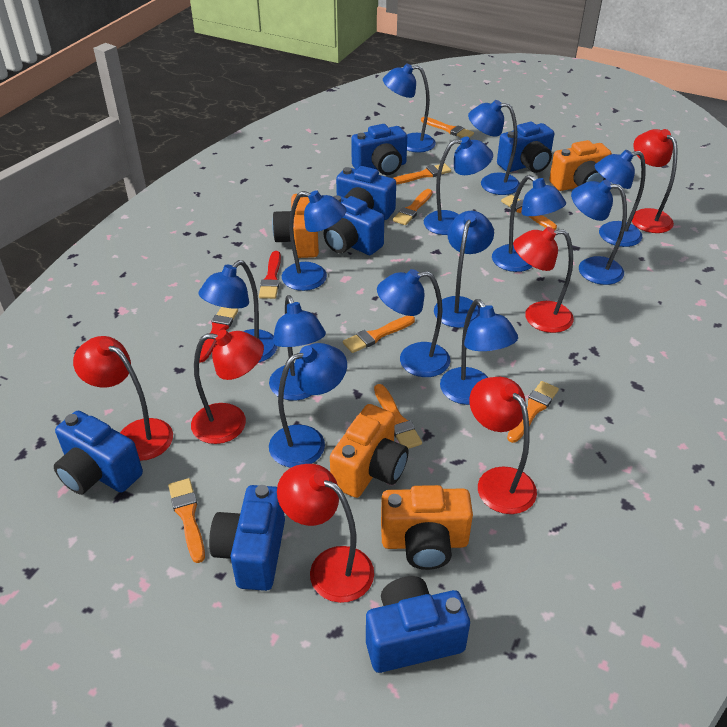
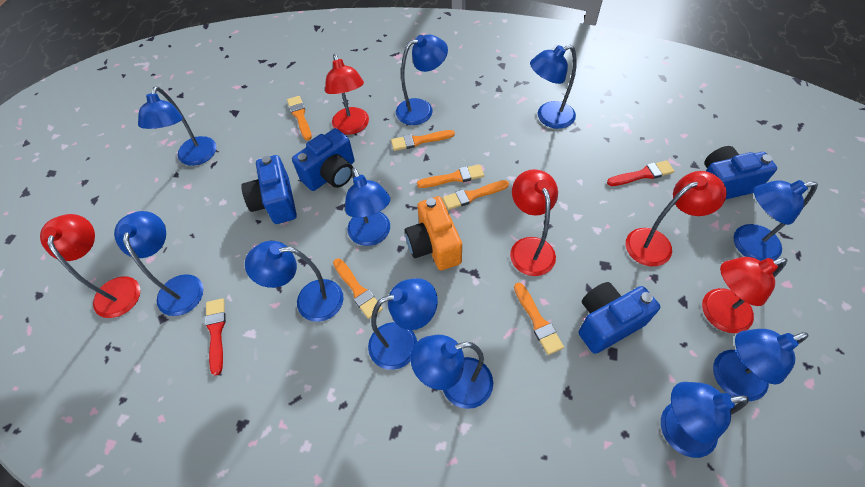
blue camera: [54,411,143,494] [209,485,285,591] [323,195,384,255] [336,166,396,220] [351,124,407,175] [366,576,470,673] [497,122,554,173] = 7 -> [241,155,297,224] [292,128,354,191] [578,282,660,354] [704,146,777,199] = 4
blue lamp: [199,260,278,363] [269,295,326,400] [269,343,347,467] [282,190,346,291] [377,269,450,377] [383,64,436,153] [424,137,493,235] [434,211,494,328] [440,299,518,405] [468,100,520,195] [492,175,566,272] [571,179,627,285] [595,150,646,247] = 13 -> [114,211,203,316] [138,86,216,166] [245,241,344,322] [345,168,390,246] [368,278,438,370] [396,35,448,125] [411,335,493,409] [530,45,577,129] [661,382,749,458] [713,329,809,401] [734,180,818,261] = 11
orange brush: [168,478,205,563] [343,316,415,353] [374,384,422,449] [393,163,451,184] [393,189,432,225] [421,117,474,138] [501,195,557,230] [507,381,559,443] = 8 -> [287,96,312,140] [333,258,383,319] [391,130,455,151] [417,164,484,188] [443,180,509,210] [514,282,564,355] = 6
orange camera: [272,191,319,258] [330,404,409,498] [381,485,473,570] [549,140,612,191] = 4 -> [405,196,462,270] = 1
red lamp: [73,336,173,461] [191,329,264,444] [277,464,374,603] [470,377,537,514] [513,227,574,333] [632,129,677,233] = 6 -> [40,214,140,318] [325,54,369,135] [510,169,558,276] [626,171,727,266] [702,257,788,333] = 5

